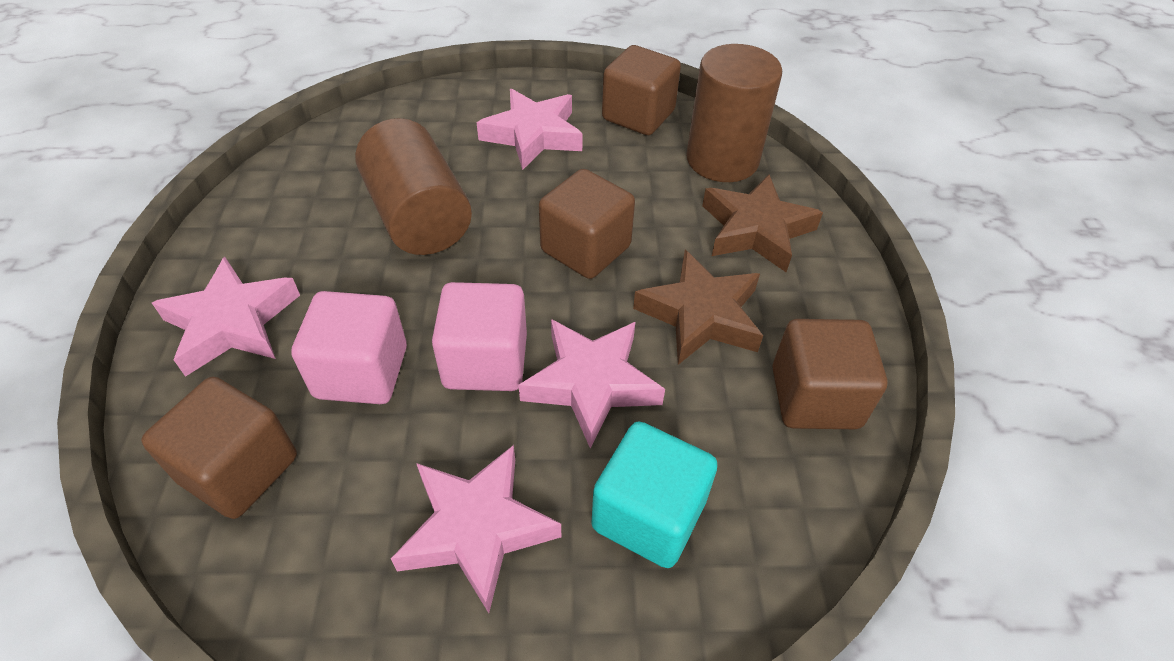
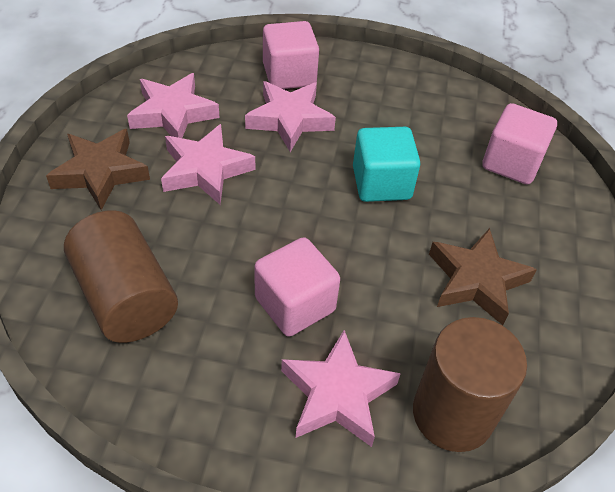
brown cube: [141,377,297,519] [539,169,635,279] [602,45,681,135] [772,319,887,429] = 4 -> none = 0
pink cube: [291,291,407,404] [432,282,527,391] = 2 -> [254,237,340,337] [263,21,319,89] [482,103,557,185] = 3

